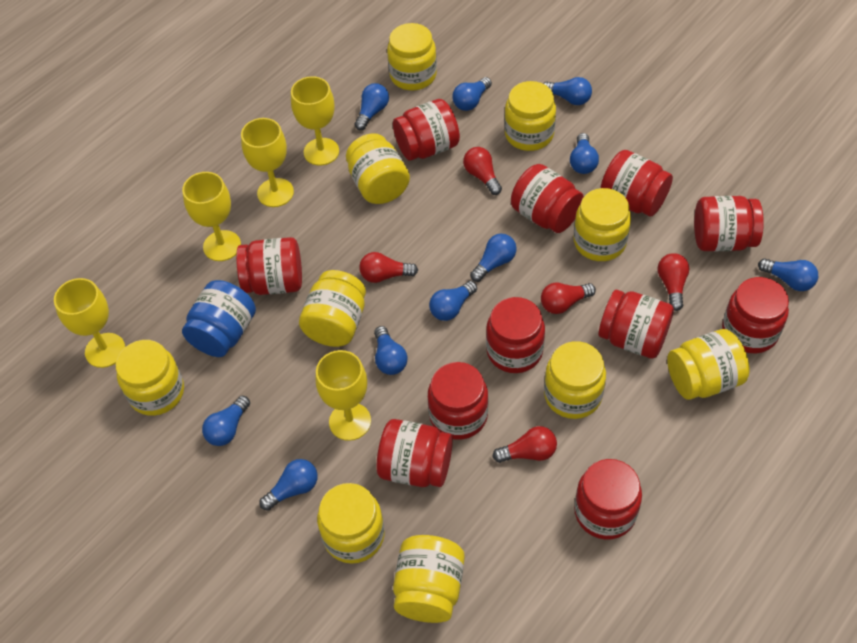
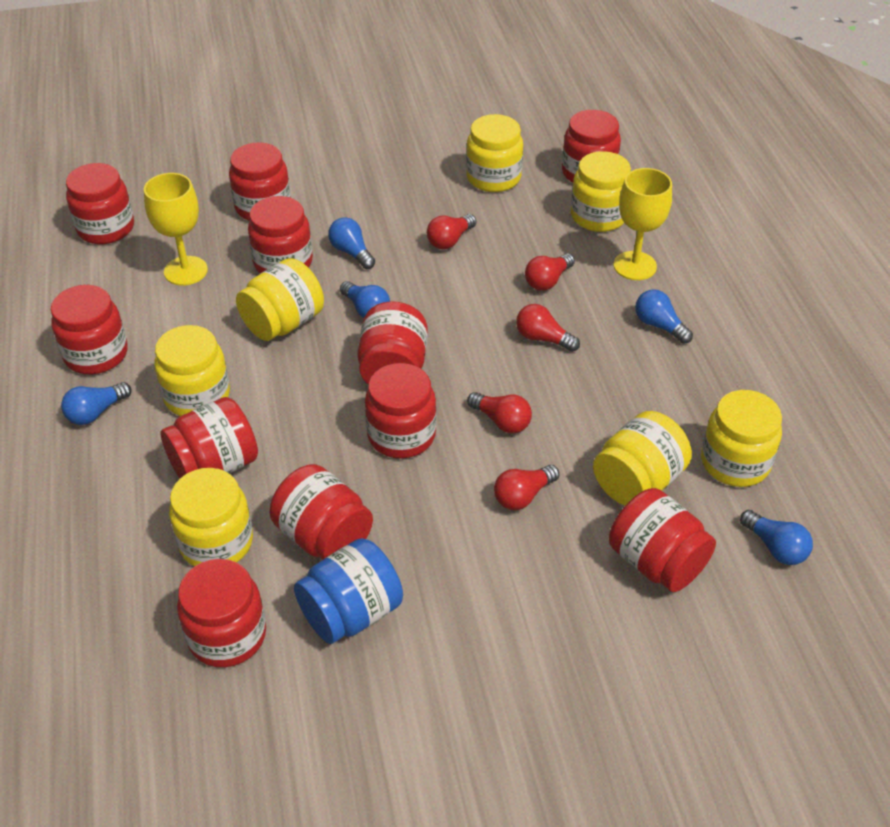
blue light bulb: [202,396,250,446] [259,459,318,511] [355,83,389,130] [374,326,407,375] [429,281,477,321] [452,77,492,111] [470,234,517,282] [543,77,592,105] [570,133,599,174] [758,258,818,291] = 10 -> [61,382,132,425] [328,217,375,269] [340,281,390,318] [635,289,693,344] [740,510,813,565] = 5
yellow goblet: [54,278,125,368] [182,172,241,261] [241,118,294,207] [291,76,339,166] [316,350,371,441] = 5 -> [144,173,208,285] [614,168,672,280] = 2
yellow jar: [116,340,184,416] [299,270,366,347] [317,483,385,564] [346,133,410,204] [387,23,437,90] [393,535,465,623] [504,81,556,151] [544,341,606,419] [574,188,631,261] [667,329,750,400] = 10 -> [154,325,230,416] [169,468,253,566] [236,258,324,341] [466,114,523,192] [571,151,631,232] [593,411,692,506] [701,390,782,487] = 7

